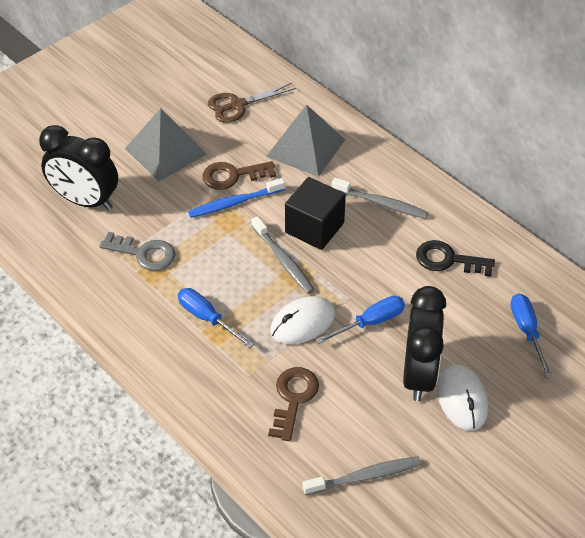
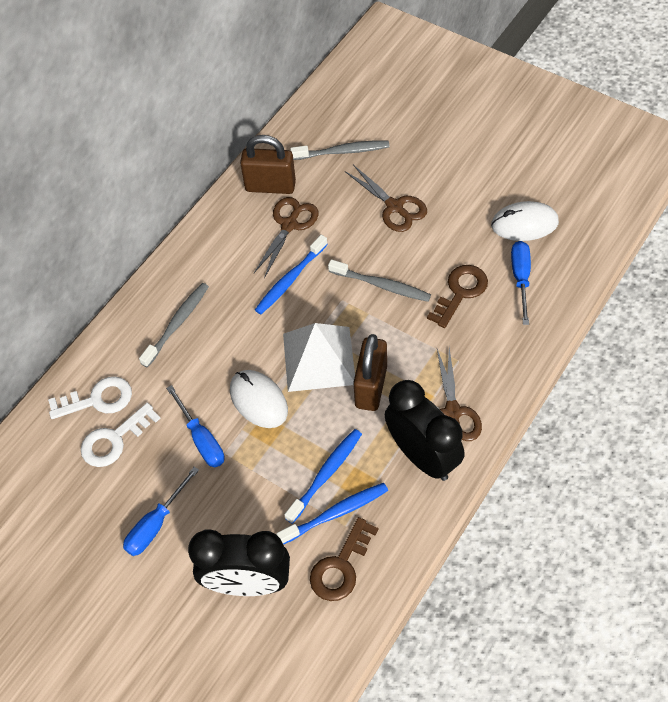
black cube: [285,177,346,250] = 1 -> none = 0
black key: [416,240,495,277] = 1 -> none = 0
blue toothbrush: [188,178,285,218] = 1 -> [255,235,328,314] [276,483,388,545] [284,429,362,524] = 3
brown padlock: none = 0 -> [240,135,296,194] [353,334,387,411] = 2
brown scissors: [208,83,296,123] = 1 -> [254,197,318,278] [345,165,427,232] [437,347,482,441] = 3
grey key: [99,232,175,271] = 1 -> none = 0
grey pyramid: [125,108,207,181] [266,105,345,177] = 2 -> none = 0
white key: none = 0 -> [48,376,132,419] [81,403,160,467] = 2
white pyramid: none = 0 -> [283,323,355,392] = 1

